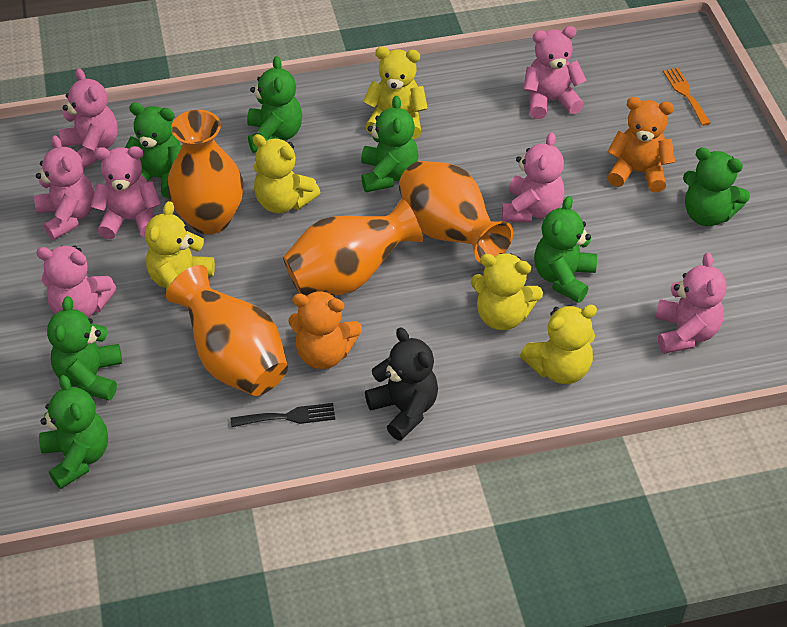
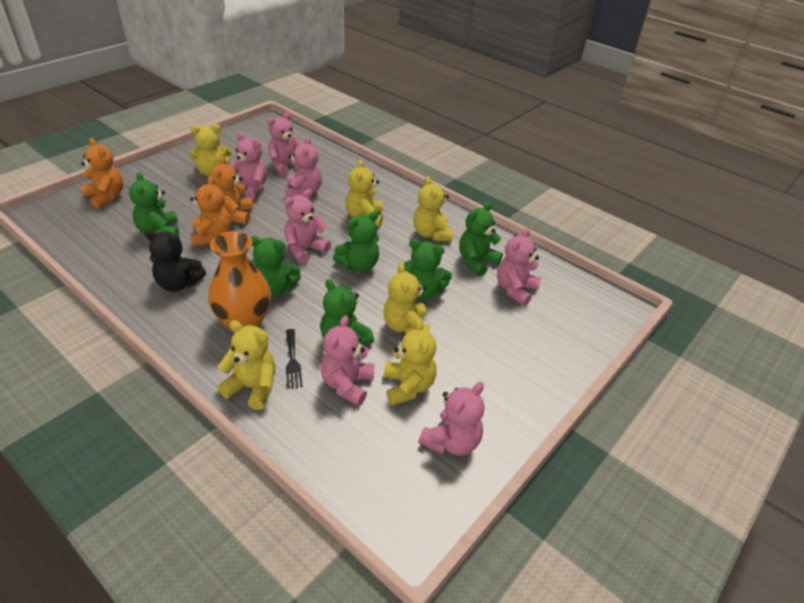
green teddy bear: [39,375,108,489] [47,296,122,400] [125,103,182,199] [247,56,302,153] [361,96,419,192] [534,196,597,303] [683,147,750,226] = 7 -> [129,172,179,236] [251,236,301,297] [320,279,374,346] [333,211,379,272] [404,239,452,300] [459,202,503,276] = 6
orange fork: [663,67,711,126] = 1 -> none = 0
orange teddy bear: [288,291,362,369] [608,97,675,193] = 2 -> [81,138,123,209] [190,176,231,246] [210,156,253,224] = 3
orange vase: [166,265,288,396] [167,110,244,234] [283,198,423,296] [399,161,513,264] = 4 -> [208,231,271,333] = 1
yellow teddy bear: [145,201,215,292] [253,134,321,214] [363,47,428,139] [471,253,543,330] [520,305,597,384] = 5 -> [189,124,232,176] [218,320,275,410] [346,160,383,227] [383,263,430,335] [384,319,437,406] [413,176,453,241] = 6

